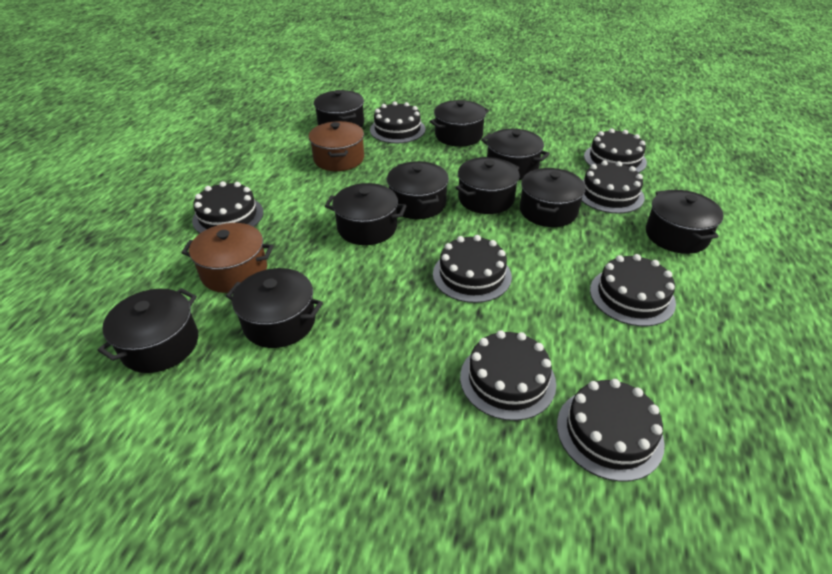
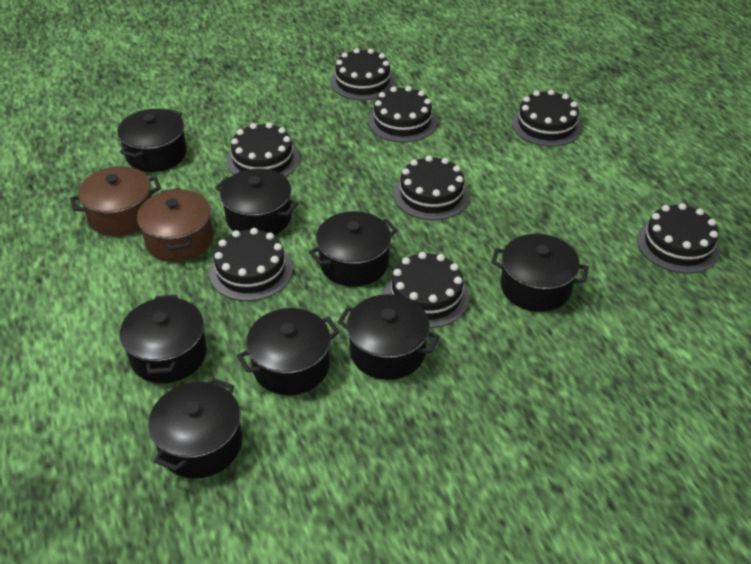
black pot: [97,288,198,373] [226,268,323,348] [314,90,364,128] [325,183,406,245] [387,161,449,219] [430,100,489,147] [455,157,520,214] [481,129,550,180] [520,168,586,227] [646,190,723,254] = 10 -> [117,109,187,172] [120,295,207,383] [148,378,242,478] [215,168,298,235] [237,308,340,395] [309,211,398,287] [338,294,440,380] [491,234,589,312] = 8

